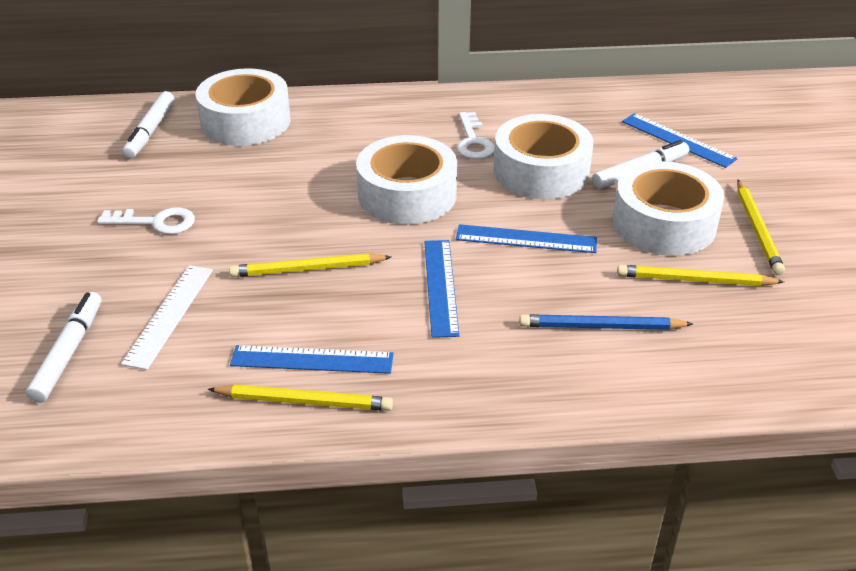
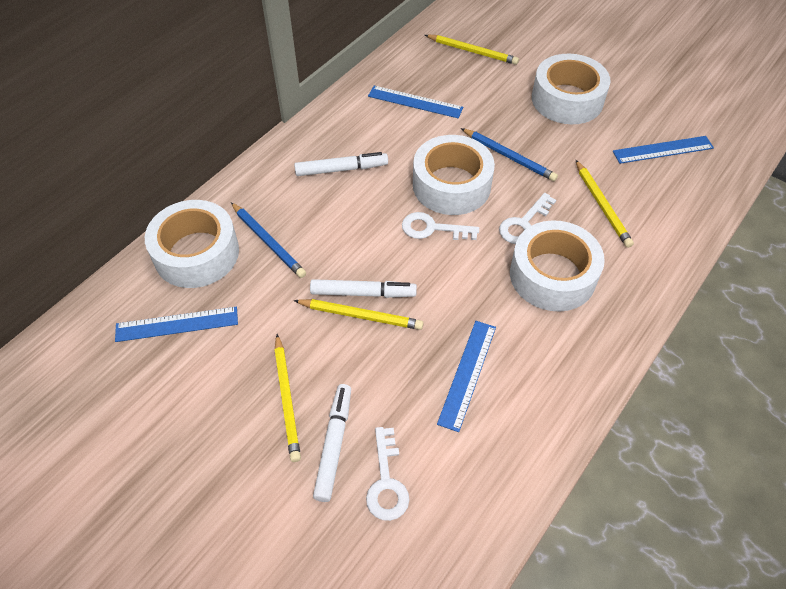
blue pencil: [519,314,693,330] = 1 -> [231,202,306,278] [461,128,558,181] = 2
white key: [97,208,195,234] [457,112,495,159] = 2 -> [366,427,409,521] [402,212,479,240] [499,193,556,244] = 3
white ruler: [121,265,213,370] = 1 -> none = 0

